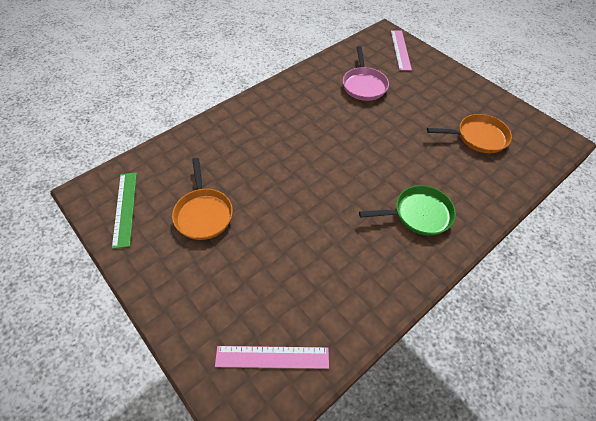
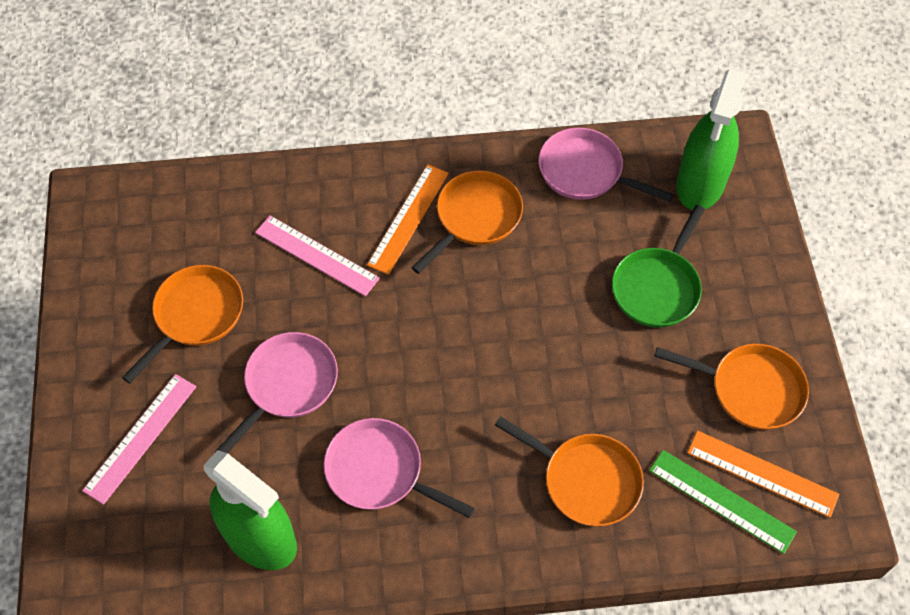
green spray bottle: none = 0 -> [203,450,297,570] [676,69,746,210] = 2
orange pan: [172,158,233,240] [427,114,512,153] = 2 -> [122,265,243,383] [411,170,523,274] [495,416,644,526] [655,344,809,430] = 4
orange ruler: none = 0 -> [367,165,449,275] [687,431,839,518] = 2
pink pan: [343,46,389,101] = 1 -> [215,332,338,453] [324,418,475,518] [538,128,674,202] = 3

